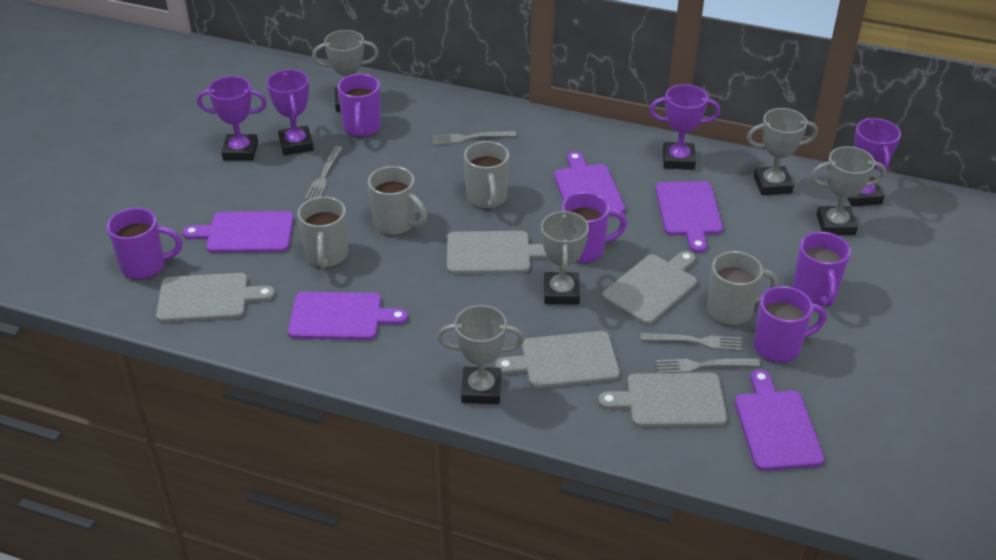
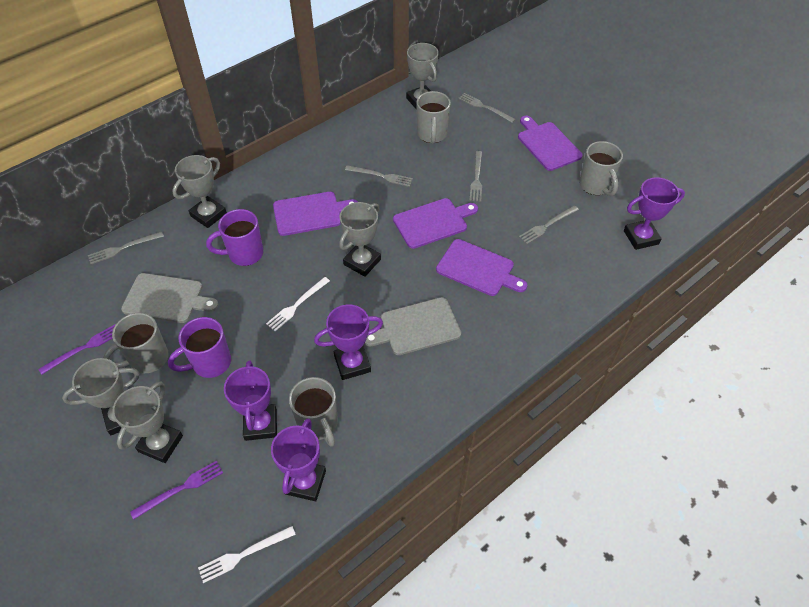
grey cutting board: [156,273,275,322] [447,231,548,274] [495,331,620,388] [598,373,727,427] [602,251,697,325] = 5 -> [121,273,218,323] [365,297,461,355] = 2
grey fork: [304,146,342,200] [432,131,516,145] [641,333,743,351] [656,358,760,373] = 4 -> [88,232,164,264] [345,165,413,187] [458,93,516,123] [469,151,482,202] [519,205,579,244] = 5
purple cutting board: [183,211,294,253] [288,292,408,340] [554,152,625,216] [655,181,723,253] [735,370,824,471] = 5 -> [273,192,358,236] [393,198,478,249] [436,239,527,296] [518,116,583,171] = 4
purple fork: none = 0 -> [38,324,116,375] [130,461,223,520] = 2
purple mug: [107,208,182,280] [337,74,381,137] [561,192,627,263] [754,286,827,363] [793,232,851,307] = 5 -> [168,317,231,378] [206,209,263,266] = 2
white fork: none = 0 -> [198,526,296,583] [266,277,330,331] = 2

